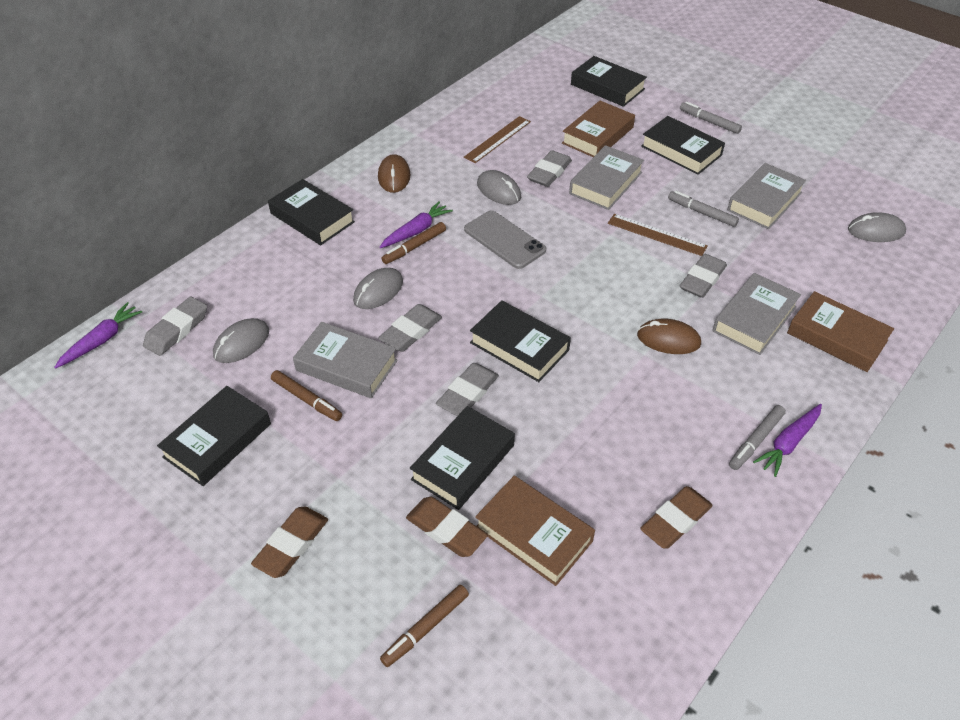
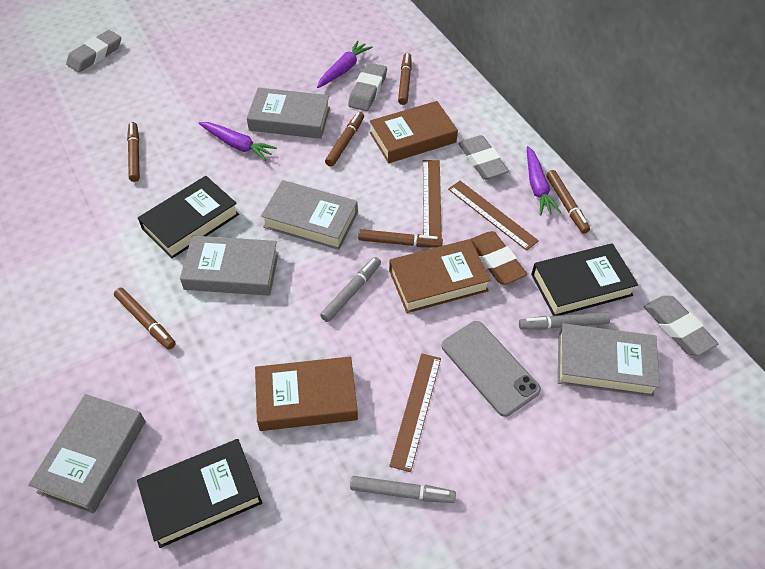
black book: [157,386,271,486] [268,179,355,245] [410,406,515,510] [470,300,571,382] [571,56,647,107] [641,116,725,175] = 6 -> [137,439,262,548] [138,176,239,259] [531,243,638,316] = 3
brown eraser: [251,507,328,578] [406,497,488,557] [640,486,713,548] = 3 -> [471,231,527,284] = 1
brown marker: [271,370,342,421] [380,585,469,667] [381,222,446,264] = 3 -> [114,288,176,349] [127,122,140,182] [325,112,364,167] [358,229,443,248] [398,53,412,105] [546,170,590,234] = 6
brown mouse: [378,154,410,193] [637,319,701,354] = 2 -> none = 0
brown ruler: [464,116,531,163] [608,214,708,256] = 2 -> [389,353,441,472] [423,160,442,238] [448,181,539,251] = 3
grey book: [293,322,398,398] [569,145,644,210] [712,273,801,355] [727,163,806,229] = 4 -> [28,394,146,513] [180,236,279,296] [247,88,330,139] [261,180,358,250] [558,323,660,397] = 5
grey eraser: [143,297,207,356] [378,304,442,352] [436,363,499,416] [527,150,572,187] [680,254,727,298] = 5 -> [66,30,121,73] [348,62,387,111] [458,135,509,180] [644,296,718,356] = 4
grey mouse: [213,318,269,363] [353,268,403,309] [477,170,521,205] [848,212,906,242] = 4 -> none = 0

